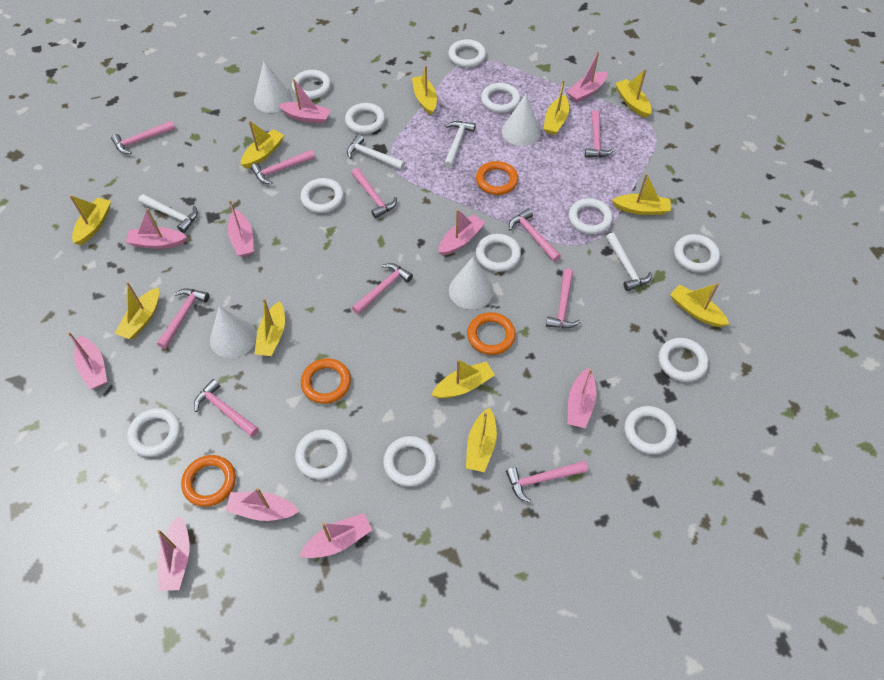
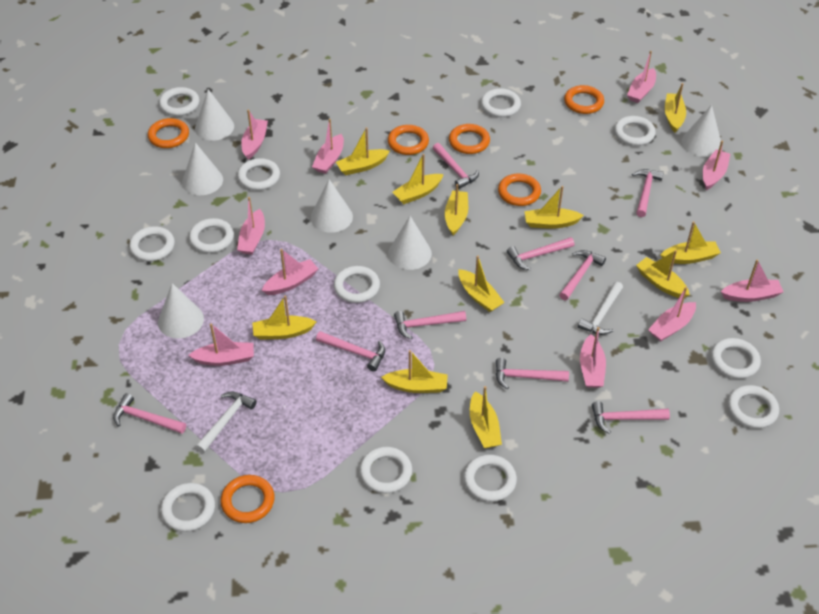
orange ring: [181,455,236,507] [301,358,351,404] [467,312,516,355] [476,161,518,195] = 4 -> [148,118,189,148] [221,475,275,523] [388,125,429,155] [449,124,490,154] [498,174,541,206] [564,85,604,114] = 6
pink hammer: [111,121,175,154] [157,288,209,349] [194,379,259,437] [251,150,315,184] [352,168,397,219] [352,263,413,315] [506,461,588,503] [509,208,561,262] [546,268,581,328] [585,110,615,158] = 10 -> [113,393,186,434] [316,331,385,372] [394,311,466,339] [433,143,479,189] [496,358,569,389] [507,237,574,270] [559,250,606,300] [592,401,670,434] [632,169,664,217] = 9
white cone: [210,306,257,358] [254,61,292,113] [449,257,493,309] [502,94,541,146] = 4 -> [158,283,204,338] [182,142,223,195] [195,89,234,141] [311,179,353,233] [388,216,432,270] [682,105,721,157] = 6
white hammer: [138,194,198,233] [347,134,405,170] [444,121,476,168] [606,232,652,291] = 4 -> [196,391,257,453] [578,282,623,335] = 2
white ring: [127,408,180,457] [292,70,331,99] [295,429,348,479] [300,178,344,213] [345,103,385,134] [383,436,436,486] [448,39,486,68] [476,234,521,272] [481,83,521,113] [569,198,613,234] [624,406,677,454] [658,338,709,382] [674,234,720,272] = 13 -> [129,226,175,261] [159,87,199,116] [161,483,215,532] [189,218,234,253] [237,158,280,190] [334,266,380,303] [360,447,412,493] [464,454,517,502] [481,88,521,117] [614,116,656,146] [711,338,761,379] [728,385,779,428] = 12

